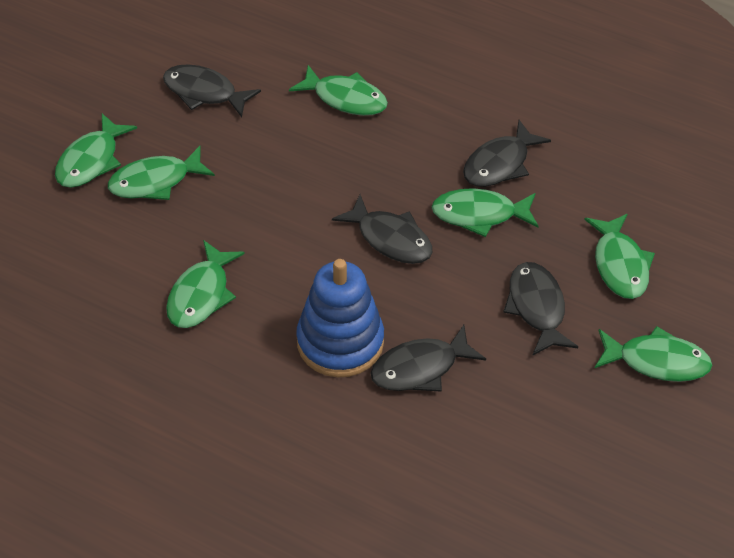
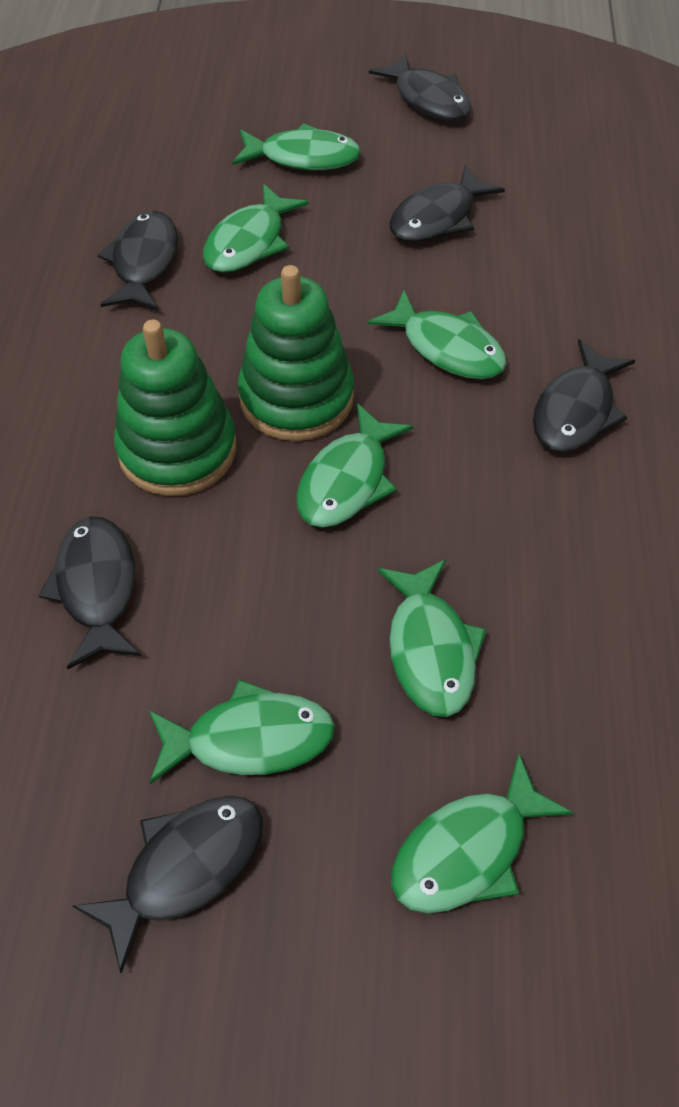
black fish: [163,64,261,117] [332,195,432,264] [370,325,486,392] [463,120,551,187] [503,262,578,356] = 5 -> [39,517,141,669] [73,796,263,974] [98,211,178,311] [369,53,472,121] [389,165,505,242] [533,339,635,452] = 6
blue stacking toy: [296,259,384,377] = 1 -> none = 0
green stacking toy: none = 0 -> [114,320,236,496] [238,265,354,441] = 2

